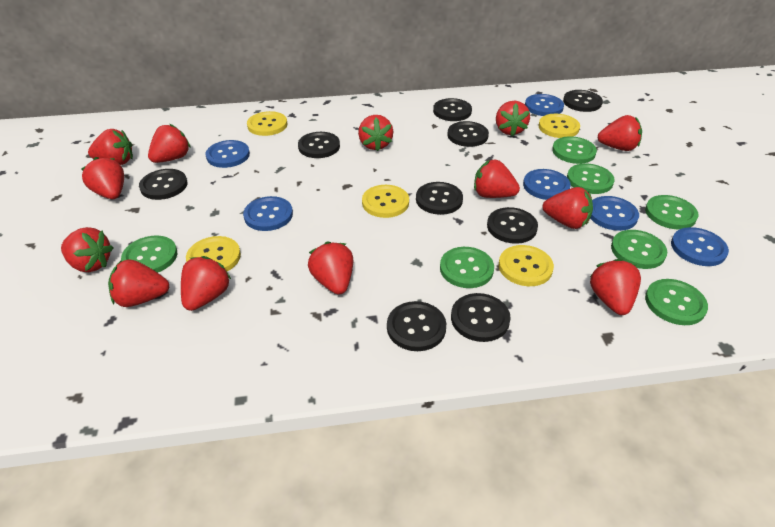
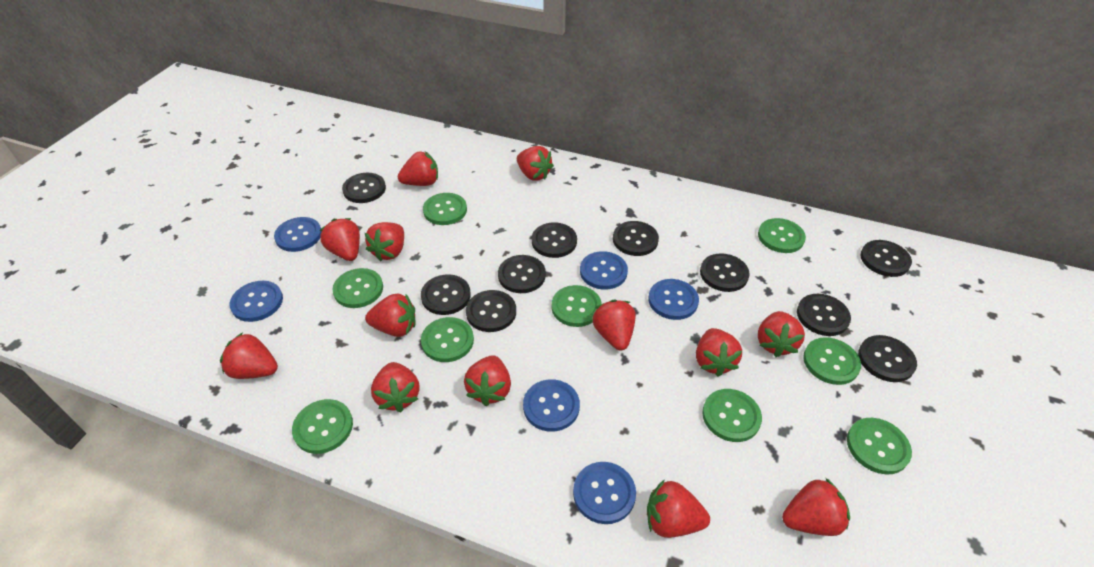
black button: [139,169,187,200] [298,132,340,158] [387,301,446,351] [416,182,463,215] [433,98,472,121] [448,121,489,147] [451,293,511,342] [487,207,538,244] [563,90,603,112] = 9 -> [342,173,386,203] [421,274,471,315] [466,290,516,332] [498,255,546,293] [532,222,577,258] [613,221,659,256] [700,253,750,292] [797,294,851,336] [858,335,917,382] [861,240,912,277] = 10
green button: [121,235,177,273] [440,247,494,288] [552,136,597,164] [567,164,615,194] [611,230,667,269] [645,195,698,230] [645,279,708,325] = 7 -> [292,399,353,454] [333,268,383,308] [421,317,474,362] [423,193,467,225] [552,285,602,327] [702,389,762,442] [758,218,806,253] [803,337,861,385] [847,418,912,474] = 9
yellow button: [186,236,241,272] [247,111,287,136] [362,185,409,218] [499,245,554,286] [538,114,580,138] = 5 -> none = 0

